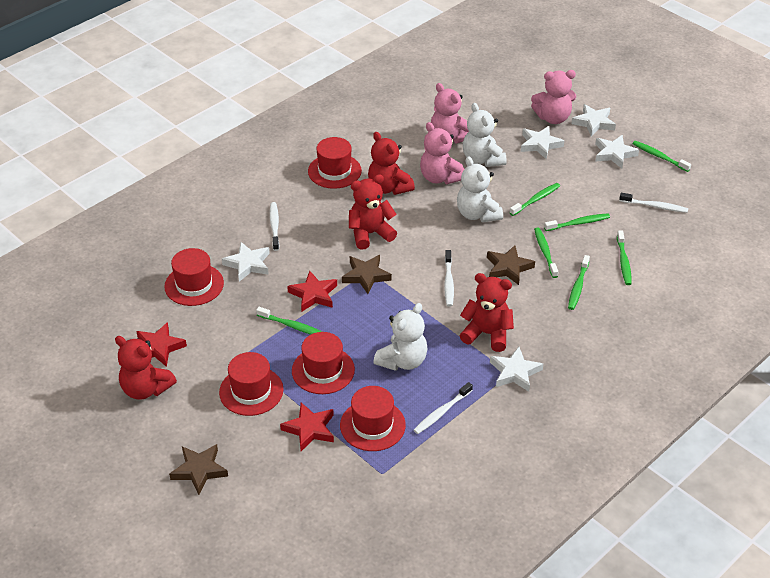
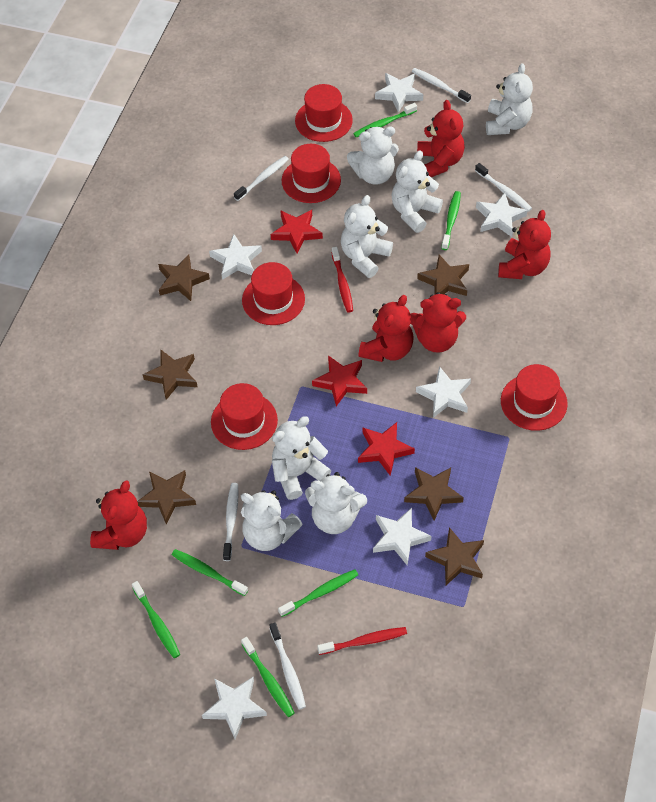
brown star: [169,444,228,495] [342,255,392,294] [487,245,535,285] = 3 -> [137,470,196,524] [143,350,198,400] [158,255,210,301] [404,467,464,521] [417,255,469,296] [425,527,484,585] = 6
green toothbrush: [256,307,322,335] [510,183,560,216] [534,228,558,278] [544,213,610,231] [568,255,590,310] [617,230,632,285] [633,141,691,172] = 7 -> [132,581,180,658] [172,549,248,596] [241,637,295,717] [278,569,358,617] [353,103,417,137] [441,191,461,250] = 6
pink teddy bear: [420,122,464,184] [431,83,469,143] [531,70,576,124] = 3 -> none = 0
red teddy bear: [115,336,177,400] [349,174,397,250] [368,132,415,195] [460,273,514,352] = 4 -> [90,480,147,550] [358,295,413,362] [410,292,466,353] [417,100,465,177] [498,210,551,279] = 5
red toothbrush: none = 0 -> [317,627,407,655] [331,247,353,312] = 2
white star: [222,242,270,282] [490,347,543,392] [521,126,564,159] [571,104,616,136] [595,135,639,168] = 5 -> [202,676,267,739] [209,234,262,280] [373,508,431,565] [375,73,423,113] [416,366,471,418] [476,193,528,237] = 6
white teddy bear: [373,303,428,371] [457,156,503,222] [463,103,507,167] = 3 -> [241,490,303,551] [272,416,331,500] [305,472,367,534] [341,195,393,278] [347,127,399,185] [391,151,443,233] [486,63,533,135] = 7
white toothbrush: [270,202,279,251] [414,382,473,434] [444,250,454,307] [619,193,688,213] = 4 -> [223,483,239,561] [234,156,289,201] [269,622,306,710] [412,68,471,103] [475,163,532,212] = 5

